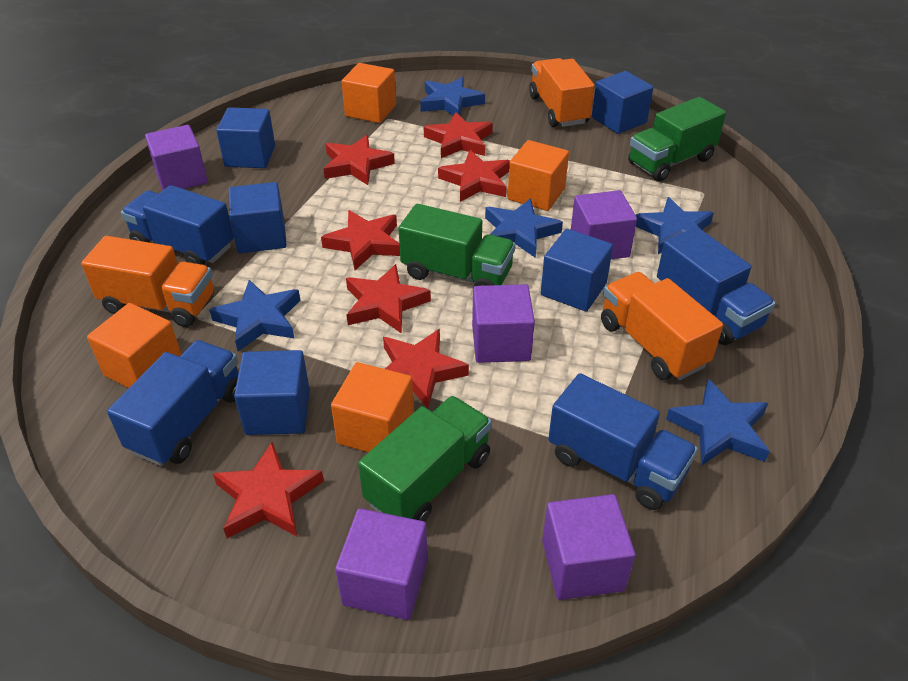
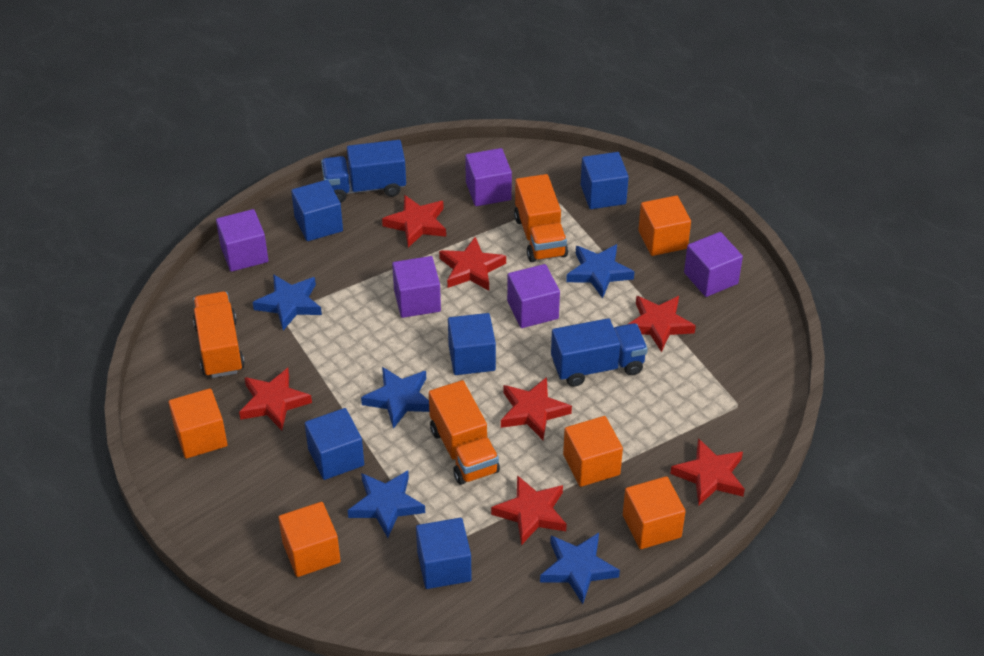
blue truck: [107,340,238,466] [121,185,234,265] [548,373,698,510] [657,227,775,345] = 4 -> [321,140,406,203] [551,318,648,387] = 2
green truck: [358,396,492,522] [399,204,515,286] [628,97,726,181] = 3 -> none = 0
orange cube: [87,303,181,388] [331,362,414,452] [341,63,396,123] [508,140,569,211] = 4 -> [169,388,228,459] [278,502,341,577] [563,416,623,487] [623,476,686,549] [638,195,691,256] = 5

